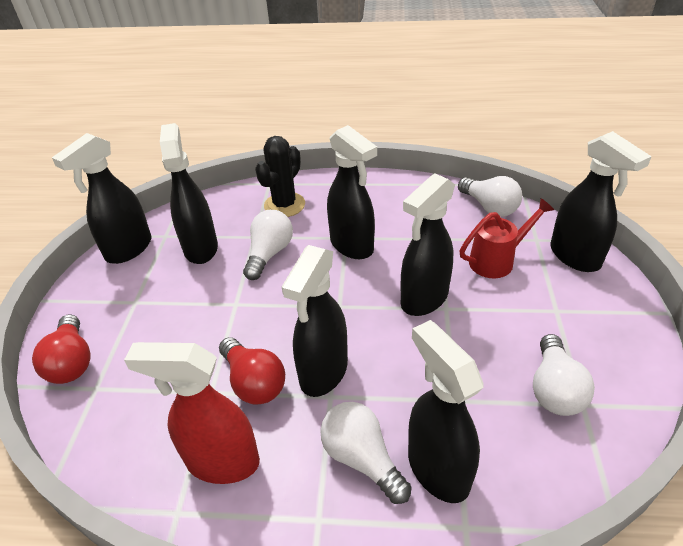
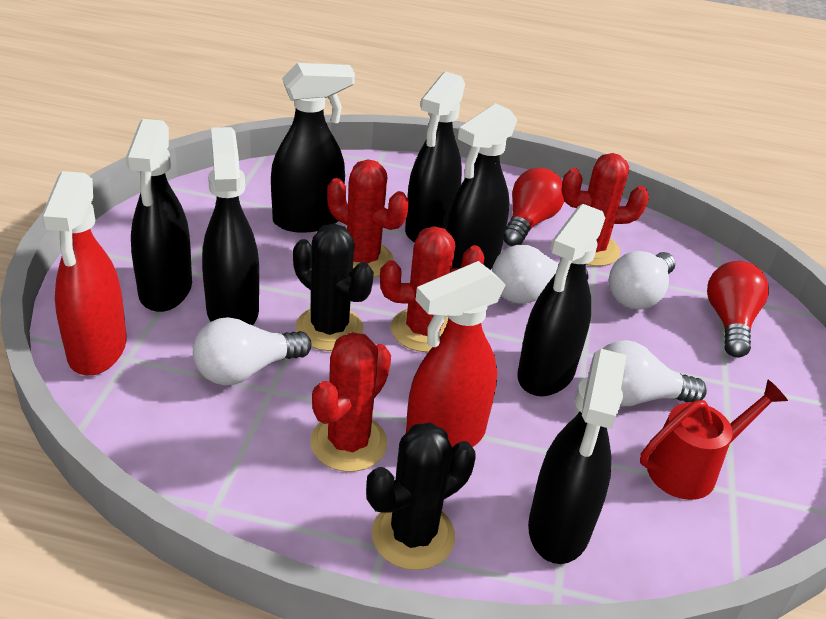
black cactus: [255,136,305,217] = 1 -> [293,223,374,351] [366,422,476,570] = 2
red cactus: none = 0 -> [311,332,391,472] [327,159,409,278] [380,226,484,352] [561,153,649,266] = 4
red spray bottle: [124,342,260,484] = 1 -> [41,171,127,375] [406,261,506,447] = 2

